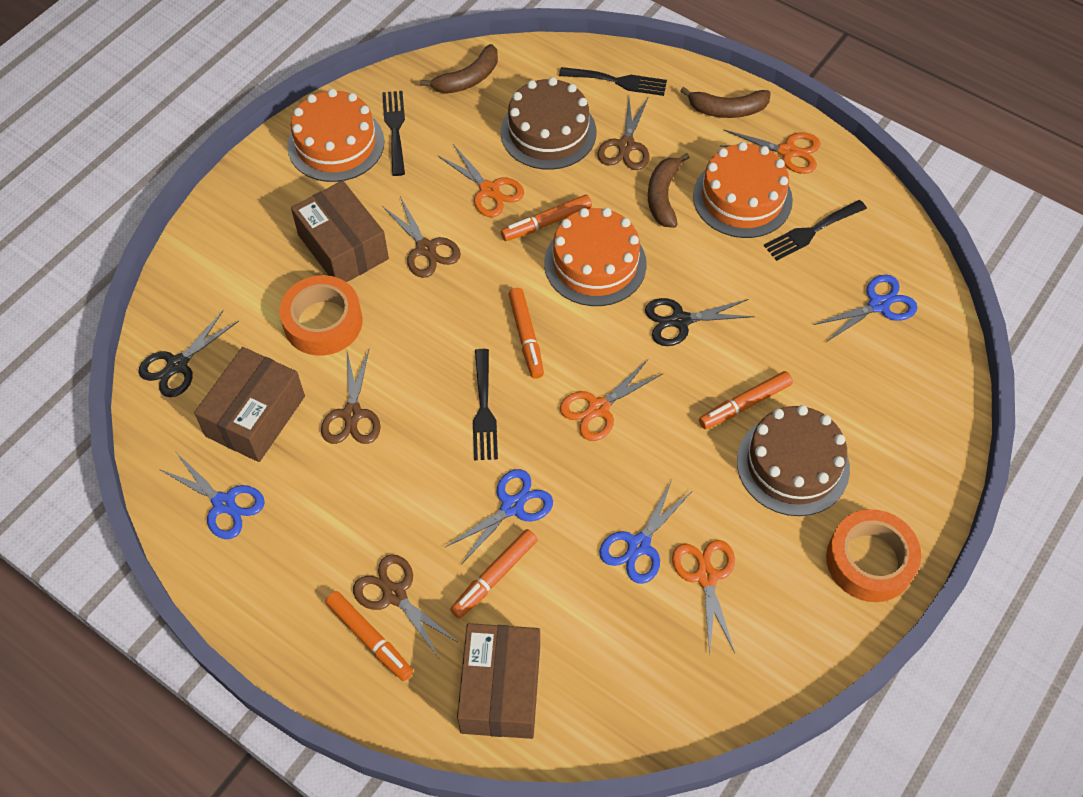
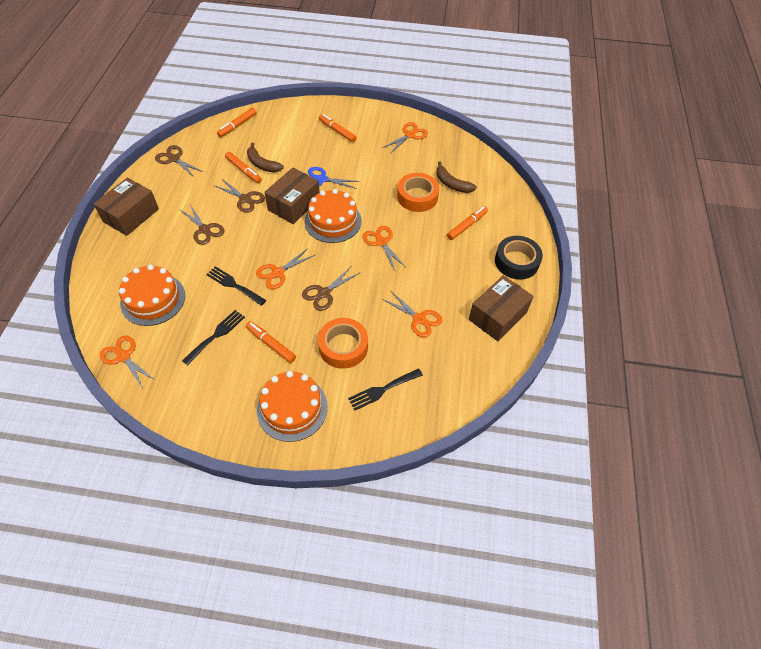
black fork: [382,91,405,176] [473,349,498,460] [559,67,667,96] [764,200,867,261] = 4 -> [182,310,245,365] [206,266,266,306] [348,368,423,411] = 3
black scissors: [138,310,239,397] [645,298,755,346] = 2 -> none = 0
black tape: none = 0 -> [495,236,543,280] = 1
blue scissors: [159,451,265,539] [445,469,553,563] [599,480,692,584] [814,274,918,342] = 4 -> [308,167,360,189] = 1
brown banana: [420,44,498,94] [648,153,690,228] [680,87,771,118] = 3 -> [247,142,284,173] [436,161,477,193] = 2
brown cake: [501,77,596,170] [737,405,850,516] = 2 -> none = 0
orange scissors: [437,144,524,217] [560,360,664,441] [672,540,735,653] [720,130,821,174] = 4 -> [99,336,156,388] [256,248,315,289] [362,226,406,271] [382,122,428,154] [382,290,443,338] = 5

